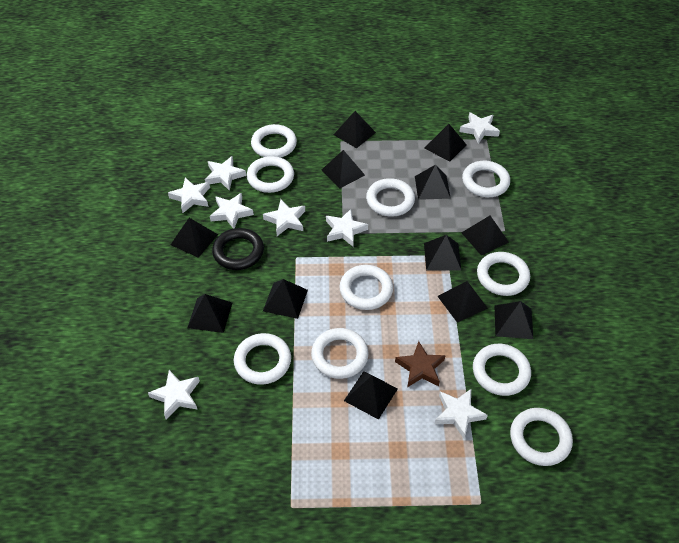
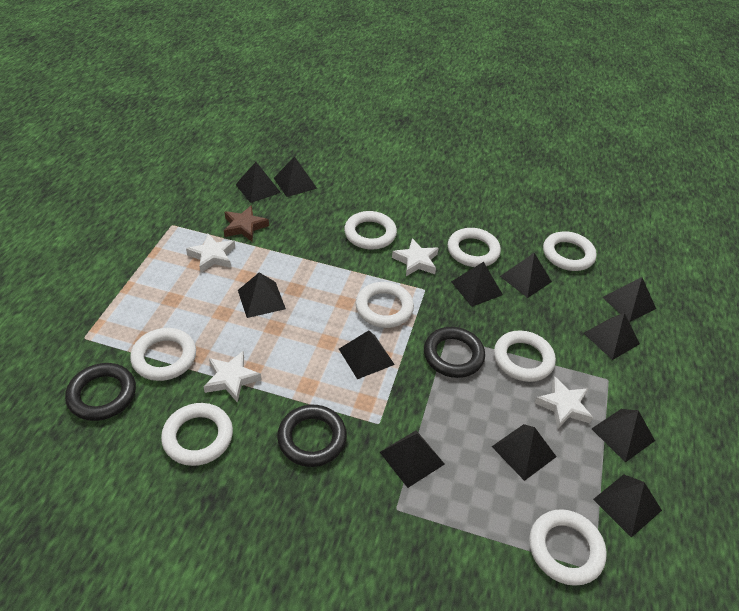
black ring: [212,228,264,270] = 1 -> [65,363,136,421] [277,405,347,467] [424,327,485,378] = 3
white ring: [234,333,291,385] [247,156,294,193] [251,124,297,158] [311,328,368,379] [339,265,393,310] [366,178,415,217] [462,161,510,197] [473,344,531,396] [477,252,530,296] [510,408,573,466] = 10 -> [130,328,196,381] [161,403,233,466] [344,211,397,250] [356,282,414,328] [448,228,501,267] [494,330,556,382] [529,509,607,586] [543,231,597,271] = 8
white star: [148,370,200,420] [168,177,210,213] [205,156,246,191] [210,193,254,229] [263,199,305,236] [326,209,368,246] [435,389,488,439] [459,112,500,144] = 8 -> [186,234,235,272] [203,351,261,403] [392,238,439,276] [535,377,593,429] = 4

